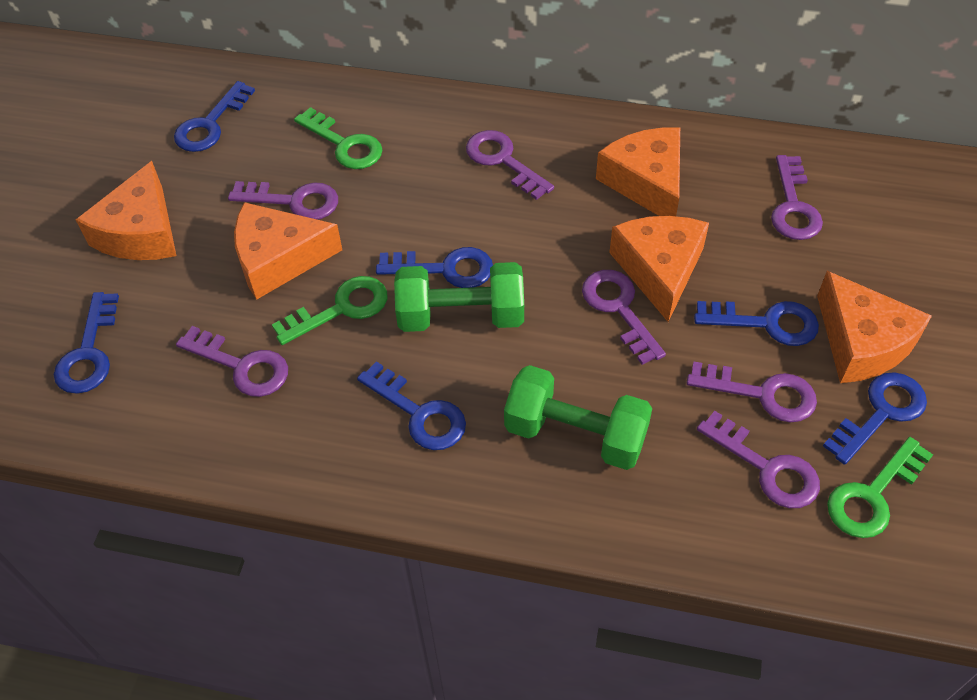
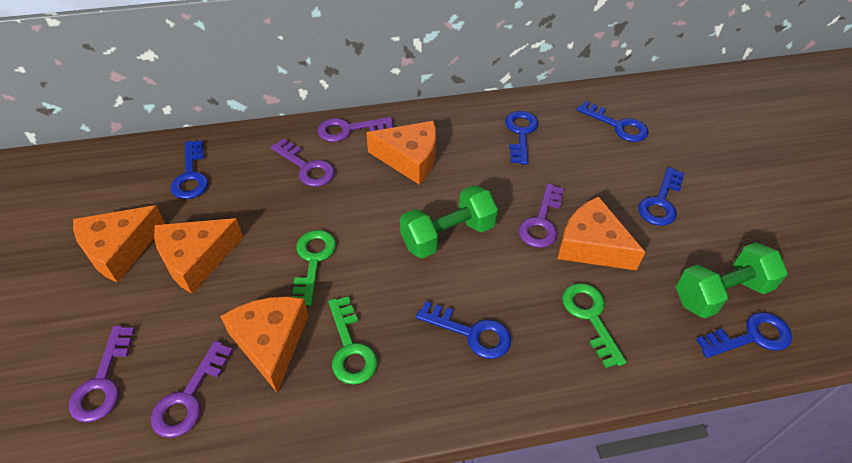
purple key: [176,326,288,397] [228,181,338,220] [466,130,554,200] [582,270,666,365] [687,362,817,422] [697,411,820,508] [771,155,823,240] = 7 -> [69,326,135,423] [151,341,233,438] [271,139,335,187] [318,117,393,142] [518,183,564,248] = 5

